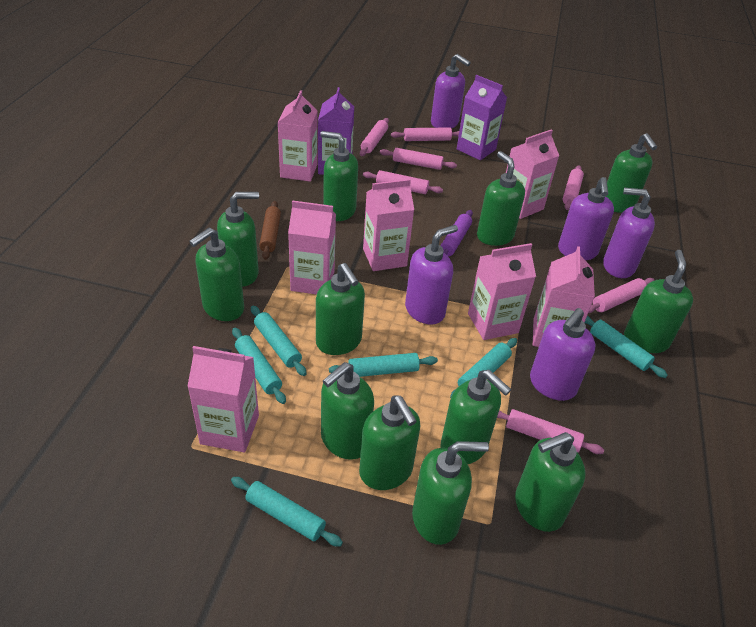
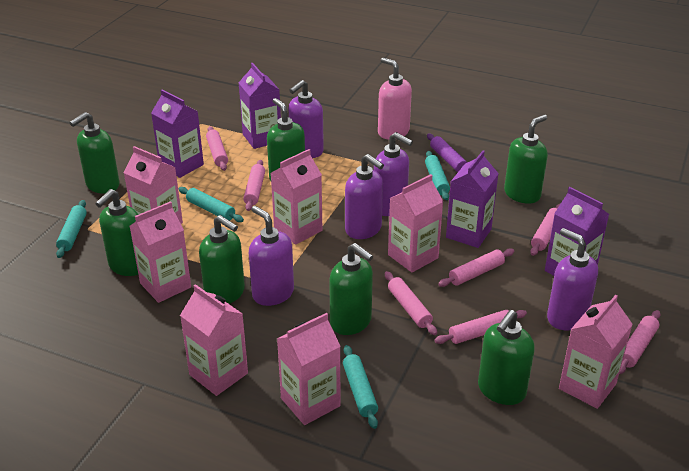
brown rolling pin: [259,201,281,260] = 1 -> none = 0
green soap dispenser: [189,228,244,321] [217,192,259,286] [316,263,365,355] [320,131,358,221] [321,362,374,460] [359,395,420,490] [412,441,489,545] [441,370,511,464] [477,151,525,246] [515,432,586,532] [606,133,657,213] [624,250,693,353] = 12 -> [70,112,120,194] [95,189,139,276] [199,215,245,304] [267,98,305,181] [329,243,373,335] [478,310,535,405] [504,115,548,204] = 7
pink soap dispenser: none = 0 -> [378,58,412,140] = 1
purple carton: [318,87,354,175] [457,75,507,160] = 2 -> [151,90,204,178] [239,63,281,149] [446,151,499,248] [545,187,609,276] = 4
turquoise rolling pin: [231,477,343,547] [232,328,286,404] [251,306,307,376] [329,353,438,377] [450,338,517,398] [584,315,668,378] = 6 -> [56,200,87,258] [179,187,244,222] [343,345,378,429] [425,151,450,200] = 4

